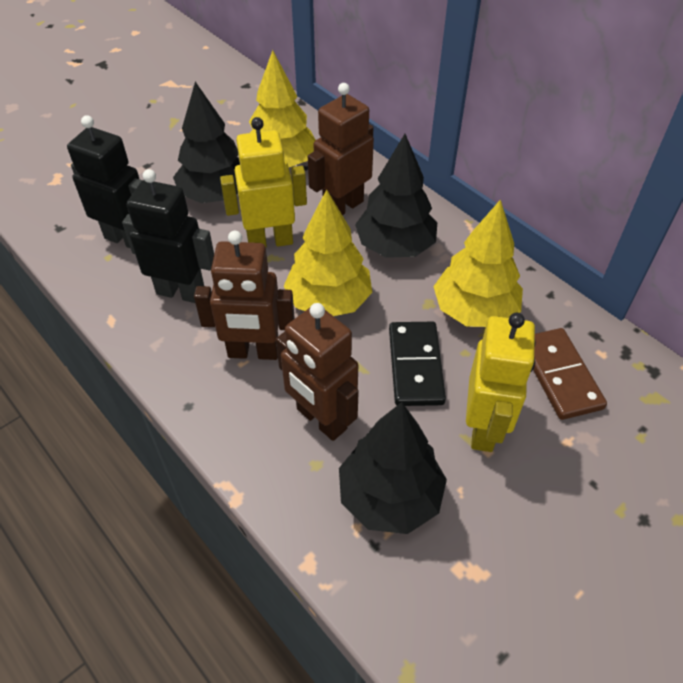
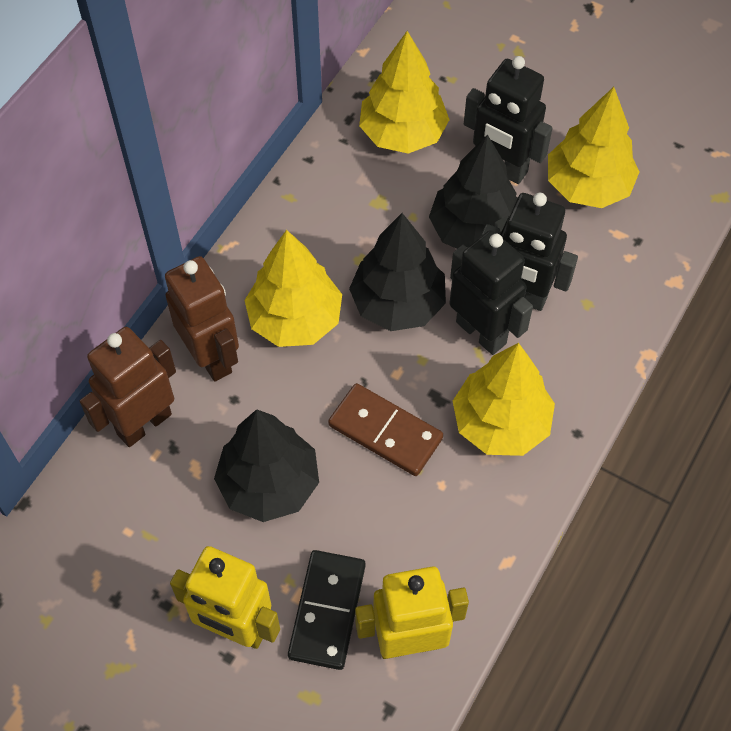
black robot: [67,115,143,249] [122,169,214,303] = 2 -> [449,230,533,355] [464,56,552,184] [481,193,578,311] = 3
brown robot: [194,231,295,360] [276,303,359,441] [308,83,374,215] = 3 -> [80,327,176,447] [165,256,239,382] = 2
yellow tree: [249,50,315,167] [284,189,372,316] [433,199,523,327] = 3 -> [244,230,342,347] [359,31,450,154] [453,343,555,456] [548,87,639,208] = 4

